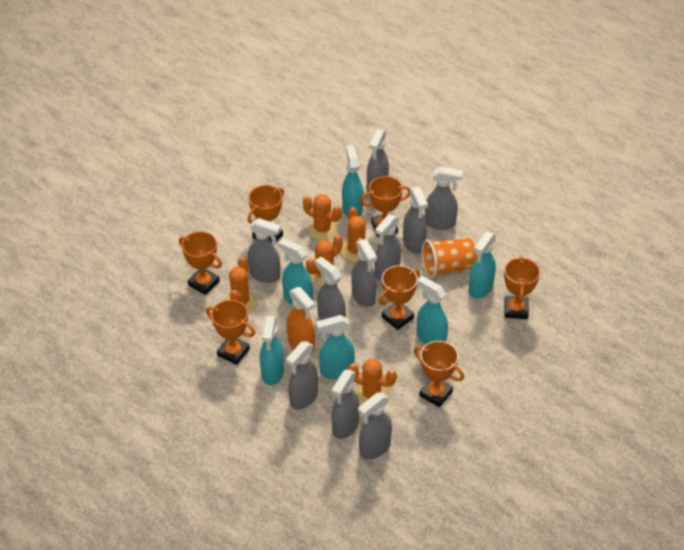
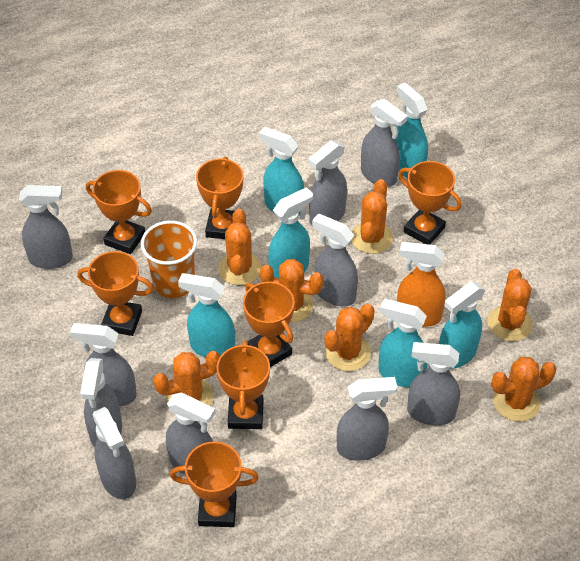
orange cactus: [225,257,257,312] [303,194,342,240] [306,235,343,286] [341,207,366,262] [348,359,397,405] = 5 -> [153,351,220,406] [218,209,261,285] [260,259,324,323] [325,303,375,371] [351,179,393,254] [487,269,533,341] [491,357,557,422] = 7

